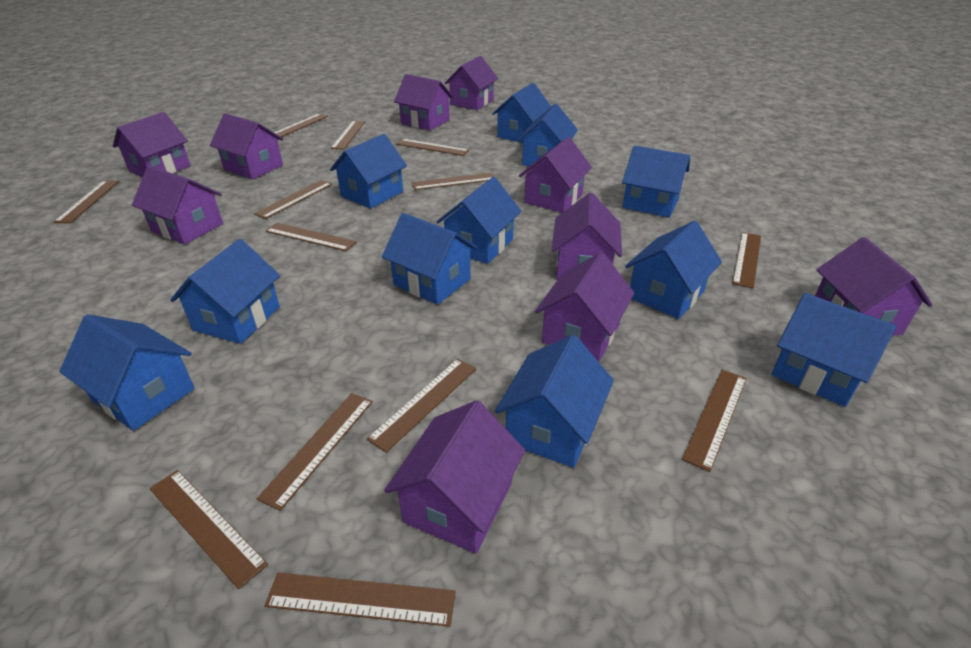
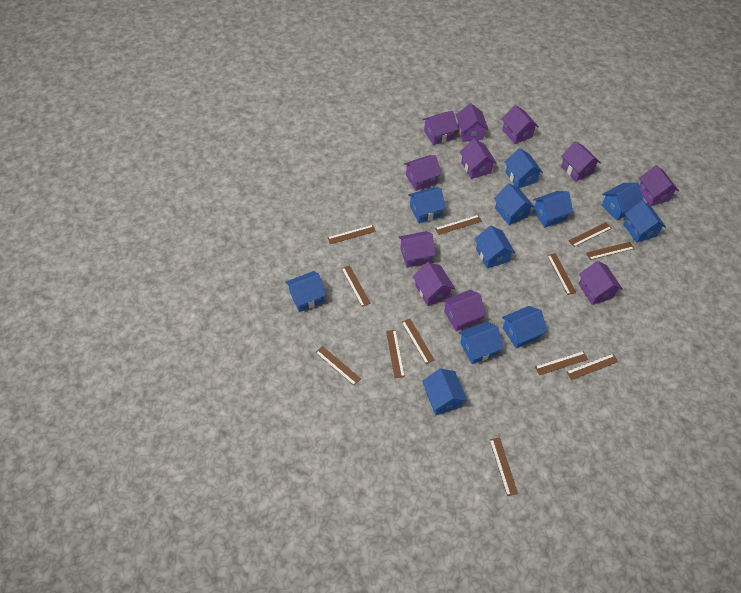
brown ruler: [54,181,119,223] [150,470,268,589] [254,180,332,219] [257,393,373,511] [265,572,455,627] [266,223,357,251] [274,114,328,137] [331,121,365,150] [367,359,476,453] [396,139,469,156] [412,173,494,190] [682,370,747,472] [732,232,761,289] = 13 -> [315,346,361,386] [327,225,376,244] [341,265,370,307] [386,330,405,378] [402,319,435,364] [435,215,482,235] [490,437,518,496] [535,351,588,375] [547,253,576,295] [566,354,618,380] [569,222,612,247] [586,242,634,260] = 12
purple house: [113,112,190,177] [132,166,223,244] [210,113,283,180] [384,400,525,554] [394,74,453,131] [444,56,498,110] [519,137,592,213] [535,253,634,361] [552,193,622,279] [815,237,932,336] = 10 -> [399,231,436,267] [404,155,441,191] [412,262,455,306] [422,111,458,145] [443,290,486,331] [456,103,489,142] [460,138,497,179] [502,105,539,144] [561,141,601,181] [579,261,623,305] [639,165,679,206] = 11

